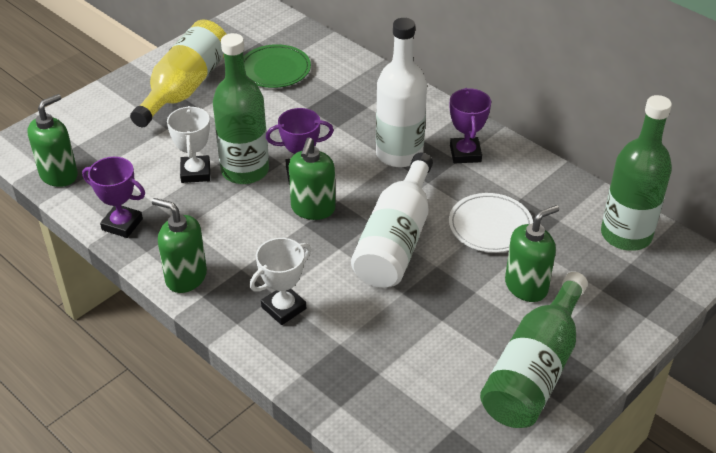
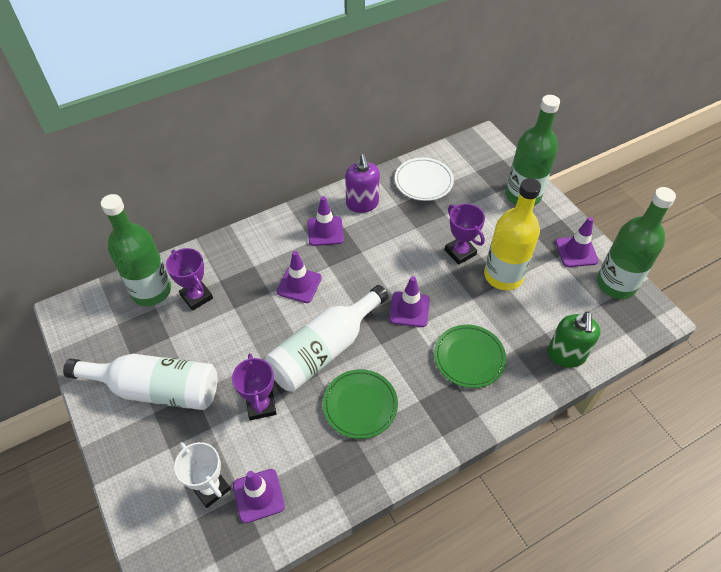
green plate: [244,44,311,88] = 1 -> [323,369,398,439] [434,325,506,388] = 2
green soap dispenser: [27,94,78,187] [152,198,207,293] [289,138,336,220] [505,205,559,302] = 4 -> [547,311,601,368] = 1
purple soap dispenser: none = 0 -> [345,154,380,213] = 1
purple traffic cone: none = 0 -> [233,469,285,523] [277,251,322,303] [307,196,344,246] [389,276,430,327] [555,217,599,267] = 5
white trophy: [167,106,210,183] [250,238,311,325] = 2 -> [174,442,231,508] = 1

